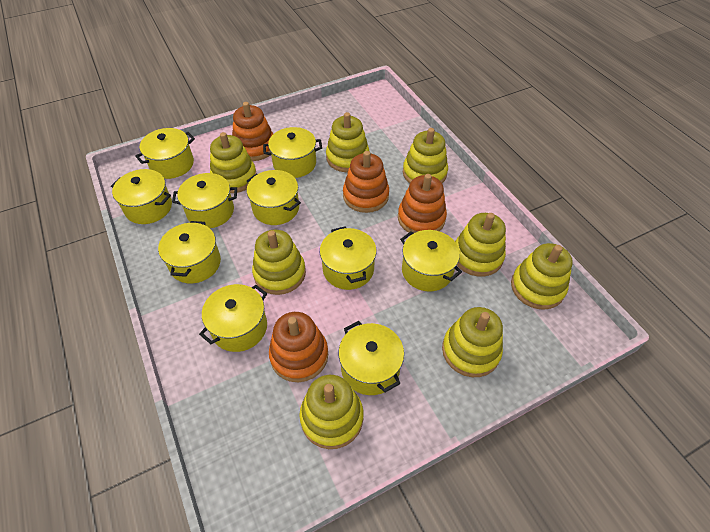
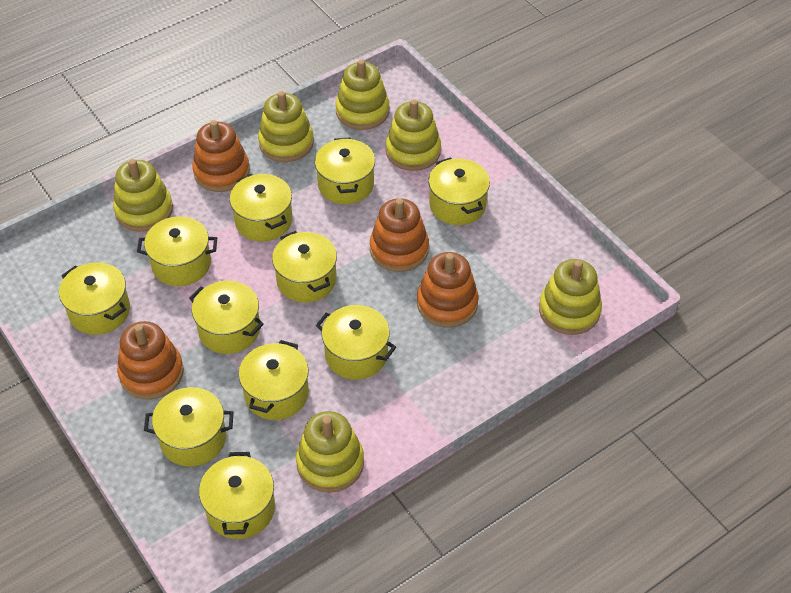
yellow pot: [111,169,172,224] [135,128,195,179] [158,221,221,283] [172,173,237,228] [199,284,267,352] [246,170,301,225] [263,127,322,178] [320,226,377,290] [339,321,404,395] [400,230,462,292] = 10 -> [59,262,130,335] [137,216,217,286] [144,387,234,467] [189,281,264,354] [199,452,275,539] [230,174,292,242] [239,340,309,420] [272,231,337,303] [315,138,375,204] [316,305,396,380] [428,157,490,225] = 11
yellow stacking toy: [210,132,256,193] [252,230,306,295] [299,375,363,449] [326,112,370,172] [403,128,448,183] [442,307,503,377] [455,213,506,277] [511,243,573,310] = 8 -> [113,159,173,232] [258,91,314,162] [296,411,364,493] [335,59,389,130] [386,99,441,171] [539,259,602,335] = 6

